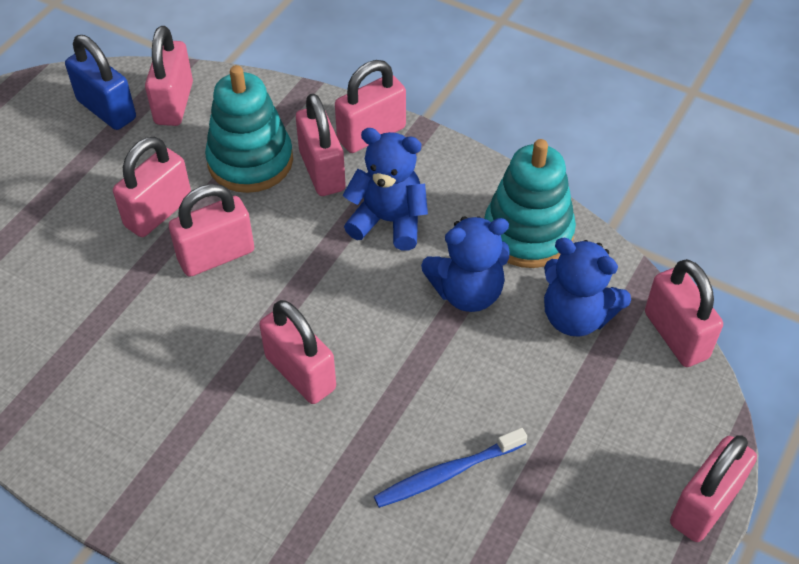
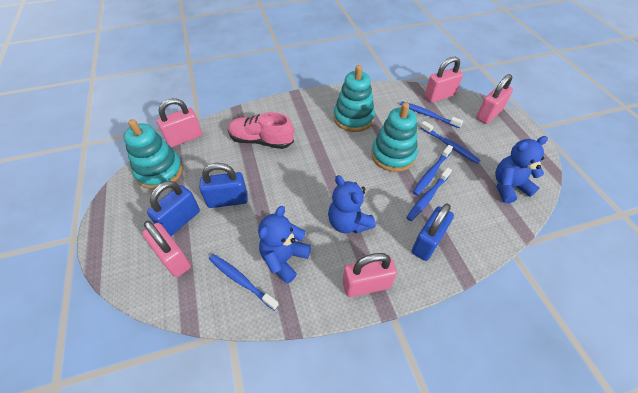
blue padlock: [65,35,136,130] = 1 -> [147,181,200,236] [199,163,248,208] [412,203,454,261] = 3
blue toothbrush: [374,428,527,508] = 1 -> [209,254,279,311] [400,101,463,128] [406,168,452,221] [413,145,453,196] [420,121,481,164] = 5
pink padlock: [113,137,191,237] [145,26,193,126] [169,184,254,277] [259,300,336,404] [296,94,346,196] [335,60,406,153] [645,259,723,367] [670,435,757,542] = 8 -> [142,221,191,277] [157,98,202,147] [343,253,397,297] [425,57,463,103] [476,74,513,124] = 5
pink shoe: none = 0 -> [228,112,294,149] = 1
turquoise stacking toy: [205,65,293,193] [484,139,576,268] = 2 -> [123,119,183,189] [333,65,375,132] [371,103,418,172] = 3

